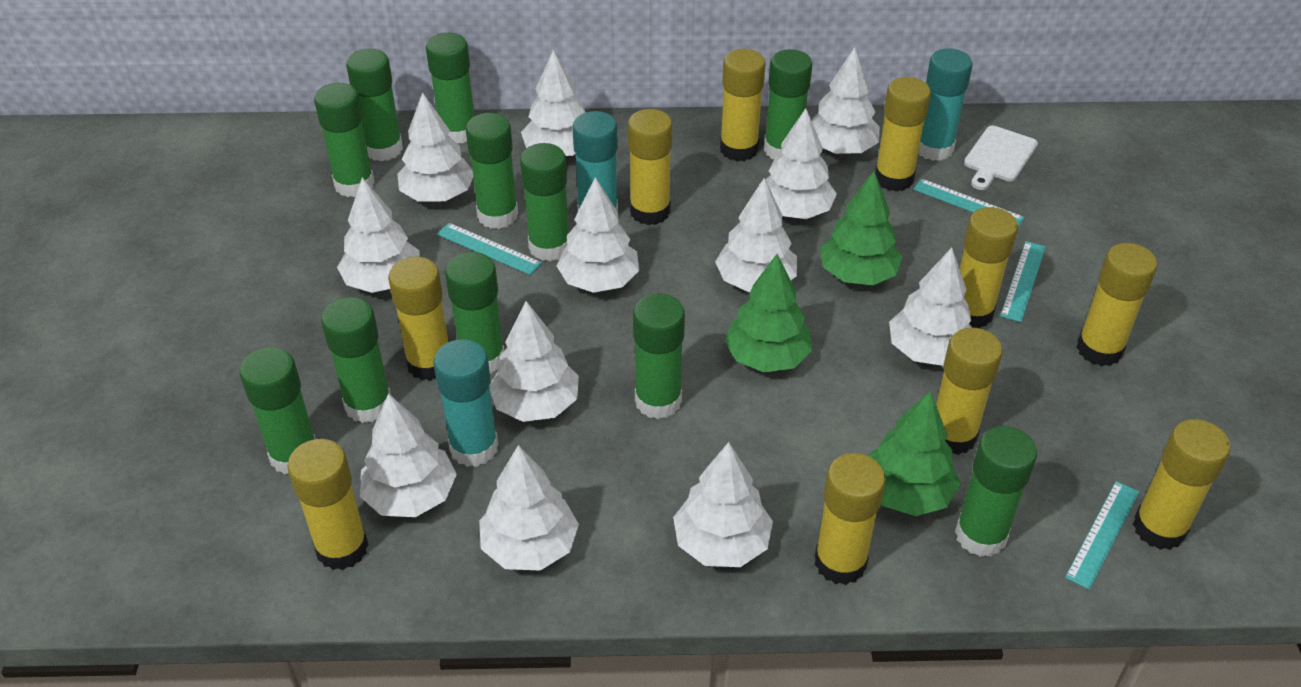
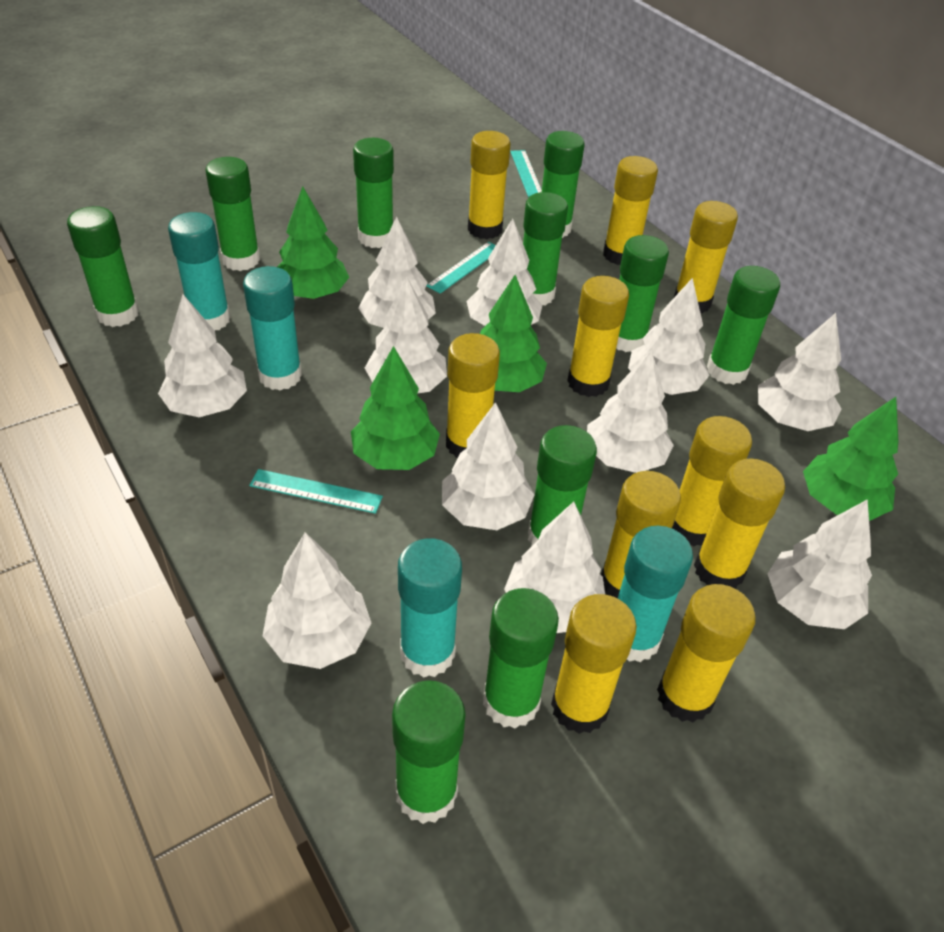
green glue stick: [239,347,316,475] [314,83,375,197] [321,297,391,423] [346,49,403,161] [426,33,474,144] [445,252,505,374] [466,113,518,229] [520,143,569,261] [633,293,685,419] [764,49,812,159] [955,426,1037,557] = 11 -> [67,206,139,327] [205,157,260,271] [353,138,394,248] [392,680,466,824] [483,588,559,729] [523,192,568,305] [528,425,597,546] [542,131,585,238] [616,235,669,352] [707,266,780,385] = 10
green tree: [724,254,812,372] [820,171,903,285] [867,391,960,516] = 3 -> [277,186,349,299] [351,346,440,470] [480,275,547,392] [803,397,898,521] = 4
turquoise glue stick: [434,339,498,467] [572,111,618,212] [918,48,973,161] = 3 -> [168,212,230,330] [243,266,302,390] [398,538,462,678] [618,526,693,662] = 4
turquoise ruler: [437,223,542,275] [913,179,1025,227] [1000,241,1046,322] [1065,481,1139,590] = 4 -> [249,469,383,514] [426,242,496,294] [510,150,542,197] = 3
white cutting board: [964,126,1038,190] = 1 -> none = 0
white tree: [337,178,420,293] [360,393,457,517] [398,92,473,202] [479,445,579,571] [489,301,579,422] [521,50,586,156] [557,177,639,293] [673,442,773,567] [715,178,797,292] [759,108,837,219] [811,47,880,154] [889,247,972,366] = 12 -> [158,294,247,417] [263,532,371,669] [358,216,436,328] [365,276,447,393] [442,402,535,530] [466,218,542,326] [504,502,605,633] [587,350,674,473] [628,278,710,395] [758,313,841,431] [767,499,872,629] = 11

